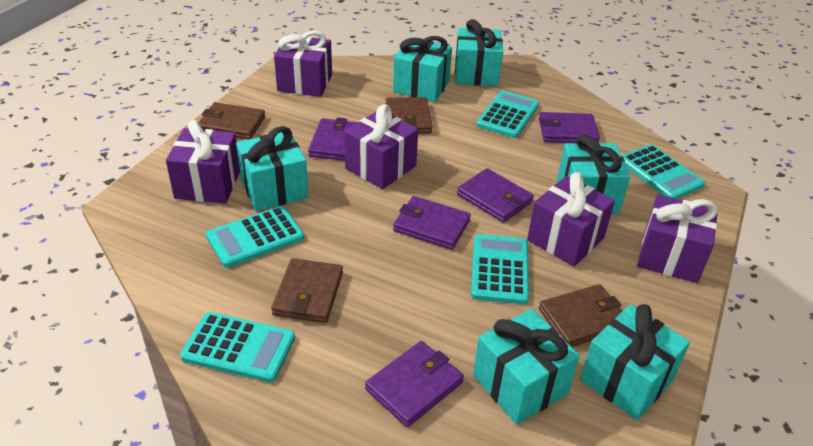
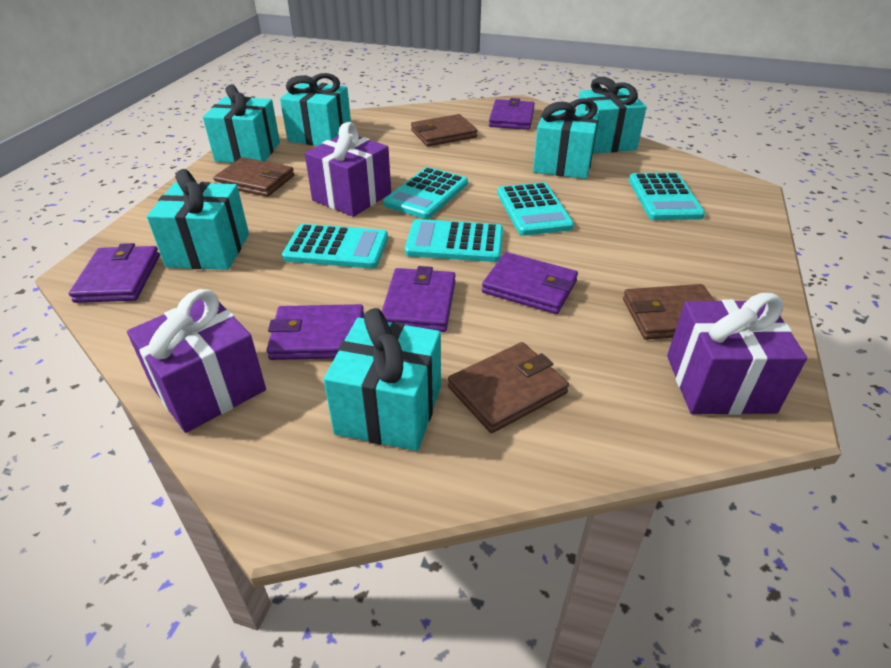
purple gift: [166,120,240,204] [274,31,332,97] [344,104,418,189] [527,172,615,266] [637,194,718,283] = 5 -> [127,289,266,433] [305,122,391,217] [667,293,807,415] = 3

